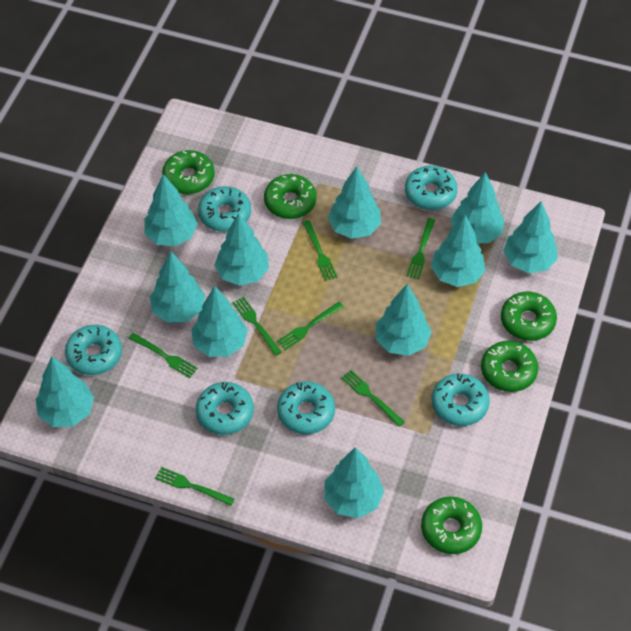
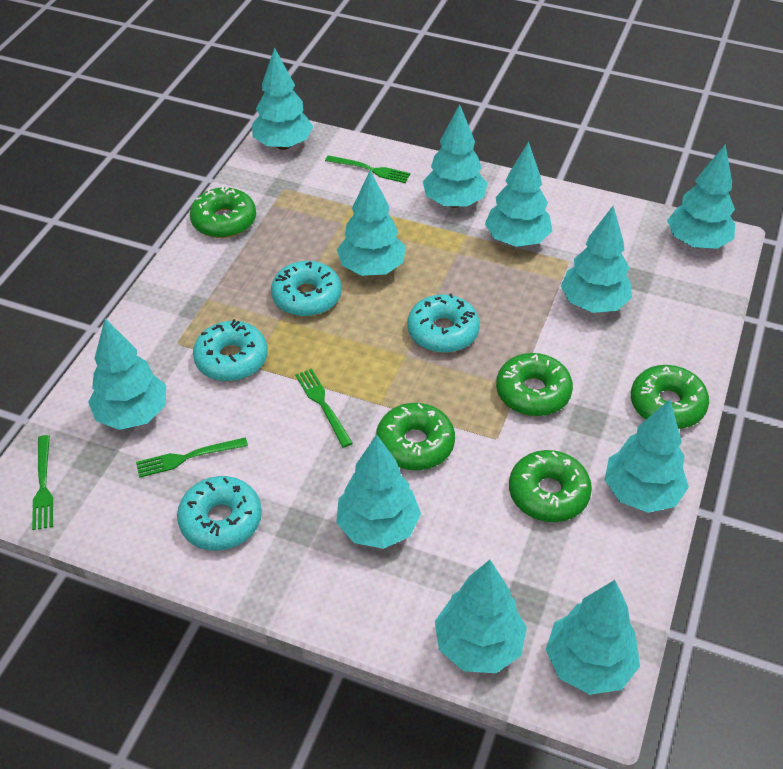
green fork: [129,333,198,378] [155,467,235,506] [232,296,282,356] [277,302,344,350] [302,220,338,281] [341,370,404,427] [406,218,435,279] = 7 -> [32,435,53,530] [136,437,248,478] [295,368,353,448] [325,155,410,183] = 4
turquoise donut: [65,325,122,375] [196,382,254,435] [198,186,251,232] [277,381,335,434] [405,166,457,210] [432,373,490,426] = 6 -> [177,476,262,551] [193,319,268,382] [271,261,342,317] [407,293,480,353] = 4

